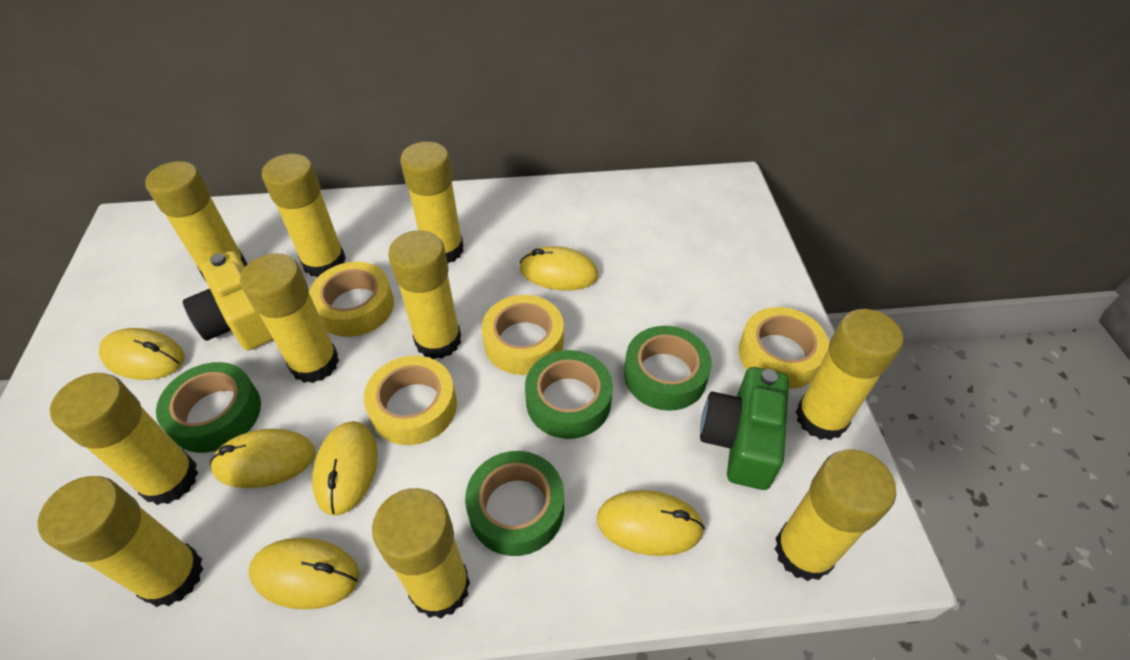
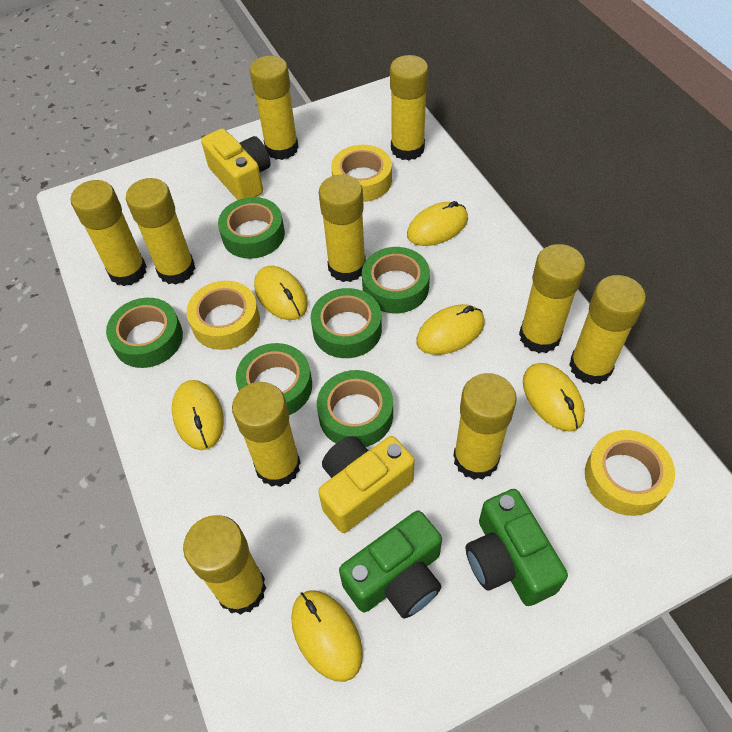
green camera: [700,367,789,490] = 1 -> [339,510,442,618] [466,489,568,606] = 2
green tape: [156,362,261,453] [465,451,564,556] [525,350,613,439] [624,326,712,411] = 4 -> [106,298,183,368] [218,197,285,259] [236,343,312,415] [311,288,382,358] [317,370,393,447] [362,247,430,313] = 6
yellow camera: [183,251,274,350] = 1 -> [201,128,271,200] [318,436,415,533] = 2
yellow tape: [309,262,394,337] [364,356,457,445] [482,295,564,375] [739,307,829,389] = 4 -> [187,281,260,350] [331,145,392,202] [585,430,675,516] = 3

